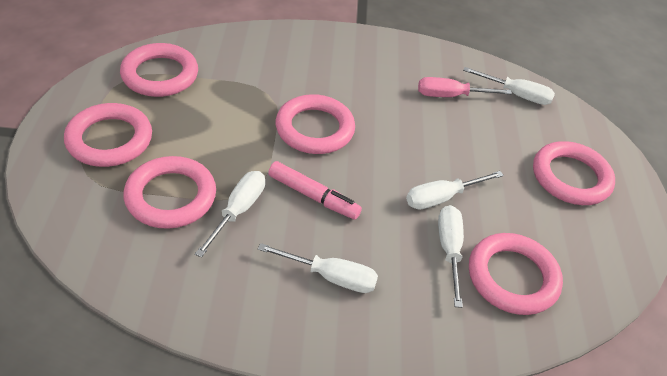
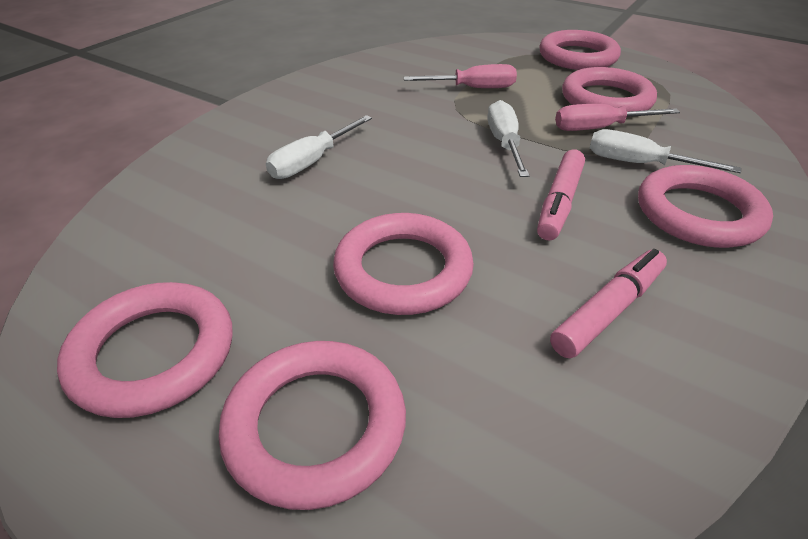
pink marker: [268,161,362,220] = 1 -> [537,150,585,241] [550,249,667,358] = 2
pink screwdriver: [418,77,512,97] = 1 -> [403,64,517,88] [555,104,680,131] = 2
white screwdriver: [195,171,265,258] [258,243,378,293] [406,171,504,210] [438,205,464,308] [463,67,555,105] = 5 -> [266,115,372,179] [487,100,530,177] [590,129,741,173] = 3

